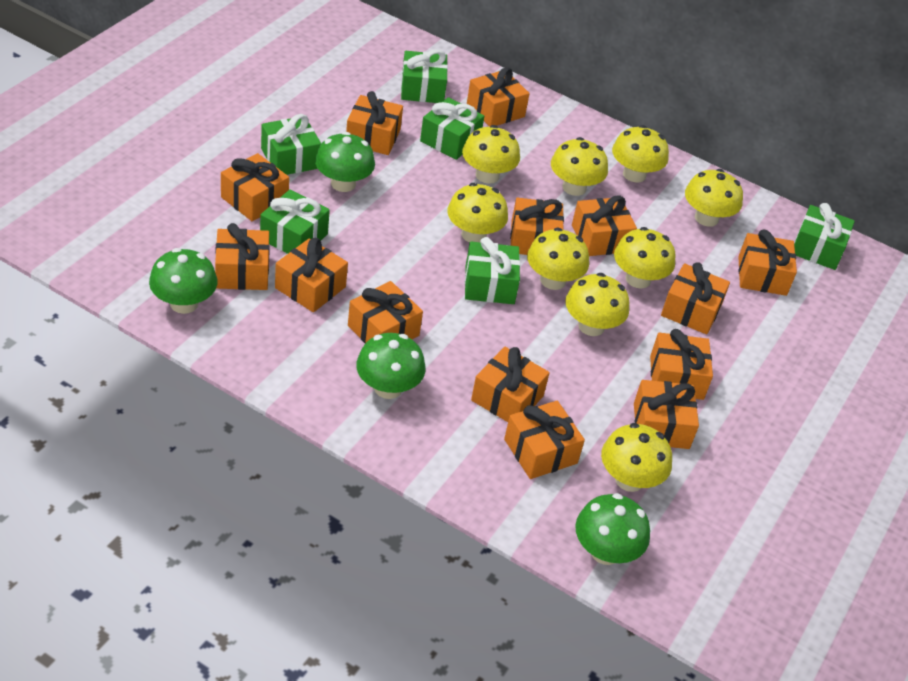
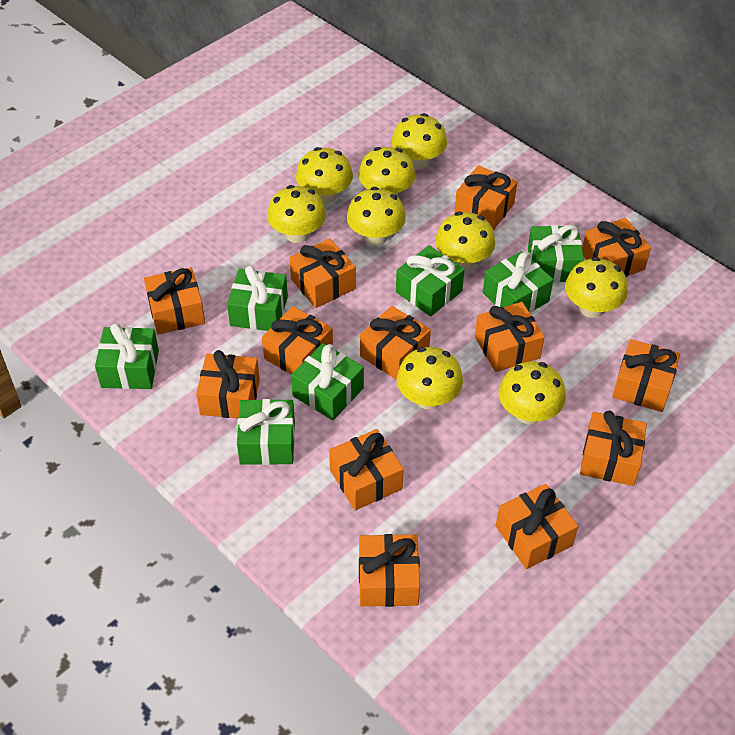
green gift: [260,189,330,254] [261,114,321,175] [401,49,448,103] [420,97,484,160] [465,237,520,304] [794,203,855,270] = 6 -> [95,323,159,389] [227,265,288,331] [237,399,295,465] [291,343,364,420] [396,245,464,317] [483,251,553,313] [528,224,584,283] = 7
green mushroom: [149,248,218,314] [315,132,375,192] [356,333,426,399] [575,493,650,565] = 4 -> none = 0
orange gift: [215,223,270,290] [221,153,289,221] [275,238,348,312] [346,91,403,155] [348,281,423,343] [467,67,530,127] [471,347,550,422] [504,401,585,479] [510,197,564,255] [572,195,637,256] [634,380,699,449] [650,329,713,400] [661,262,730,334] [738,229,797,296] = 14 -> [144,267,205,334] [196,350,260,418] [262,306,333,374] [290,239,356,308] [329,429,404,510] [359,534,420,607] [360,306,431,380] [455,165,517,230] [475,302,545,372] [496,484,578,569] [580,411,647,486] [582,218,651,277] [612,339,680,412] = 13

